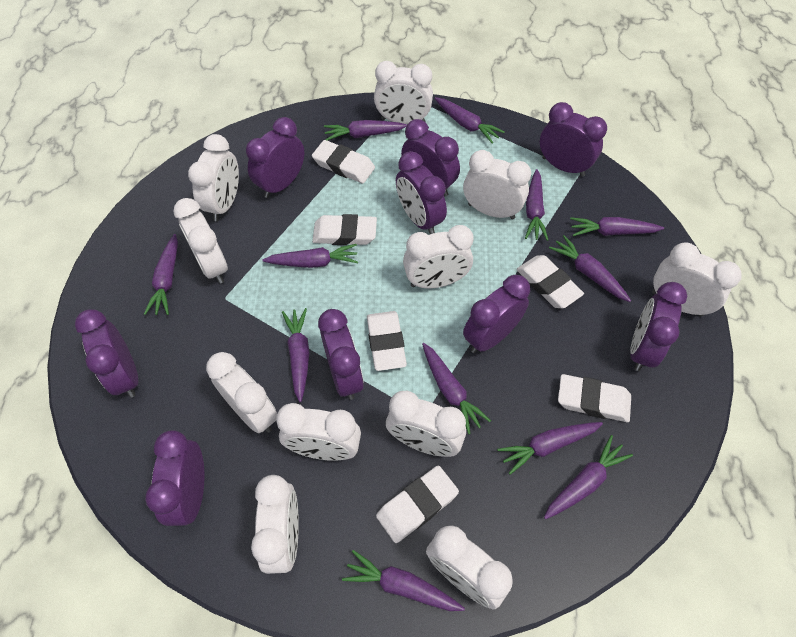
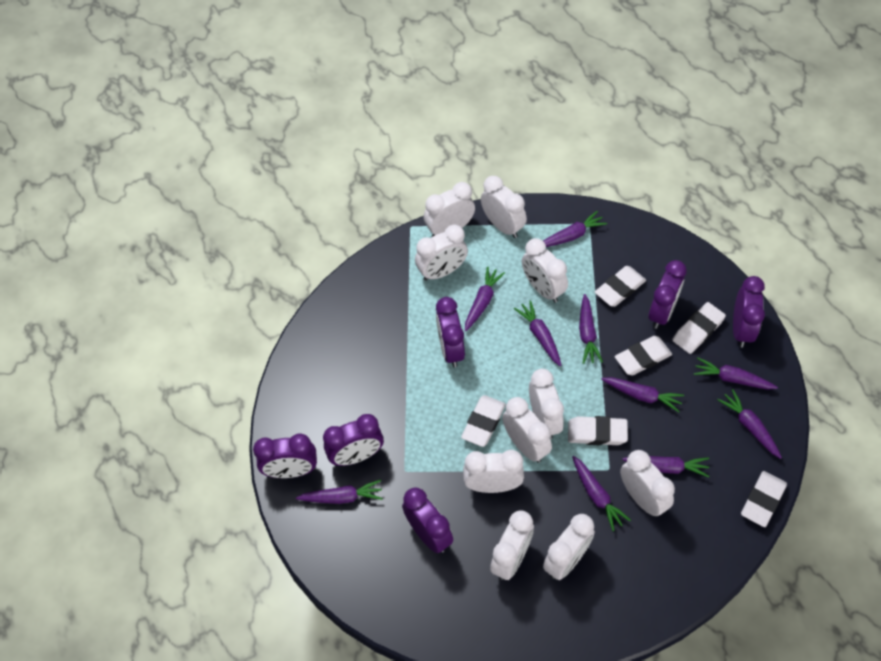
purple carrot: [144,234,178,315] [262,244,358,268] [282,308,309,402] [324,120,407,141] [342,550,465,611] [422,343,491,434] [435,97,505,144] [497,422,603,475] [525,169,548,241] [544,435,633,519] [549,235,631,302] [570,217,664,236] = 12 -> [296,480,383,504] [465,267,505,331] [514,300,562,366] [543,211,607,247] [572,456,631,531] [579,294,603,364] [602,377,684,412] [622,456,710,477] [694,358,778,390] [717,389,782,459] = 10
purple clock: [75,309,138,398] [145,430,204,526] [246,117,304,198] [318,309,364,400] [396,151,447,234] [401,119,460,196] [463,275,530,353] [540,102,607,177] [630,282,687,371] = 9 -> [253,433,317,478] [323,414,384,466] [402,488,453,553] [436,297,465,367] [648,260,687,329] [733,276,765,348] = 6
white clock: [173,198,228,284] [188,134,239,221] [206,352,277,433] [251,475,299,574] [276,403,361,461] [374,61,433,124] [386,391,466,457] [403,225,474,288] [426,526,513,610] [463,150,531,219] [652,242,742,317] = 11 -> [415,225,468,281] [424,182,475,237] [463,450,524,493] [481,176,527,238] [490,510,534,580] [502,397,552,463] [522,238,568,303] [529,369,564,440] [543,514,595,580] [620,450,675,517] = 10

